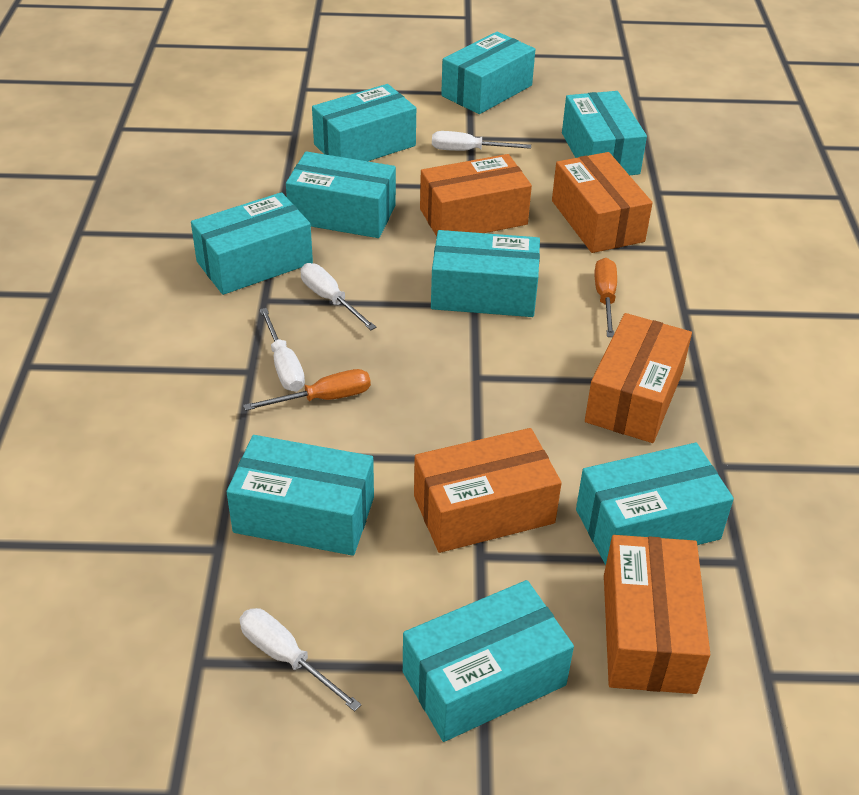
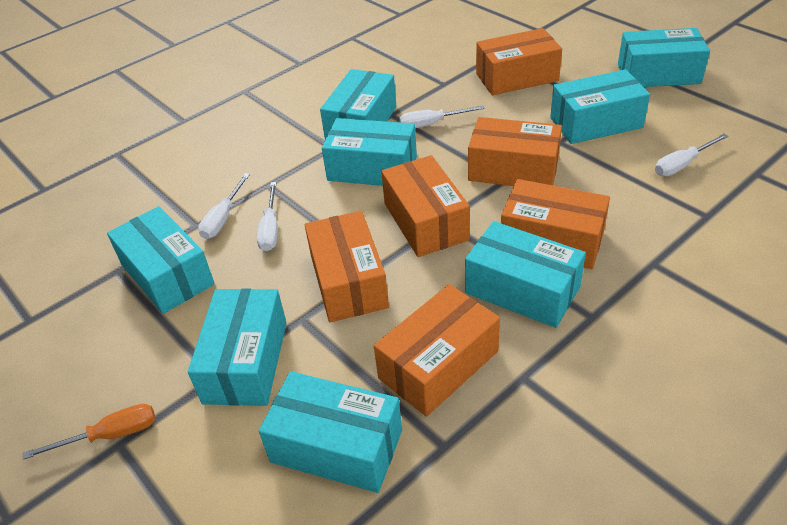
orange box: [414,428,562,553] [420,154,532,236] [552,152,653,253] [585,313,692,443] [604,535,710,694] = 5 -> [305,211,389,322] [374,284,500,417] [381,155,470,257] [468,117,562,186] [476,28,562,95] [501,179,610,269] = 6
orange screwdriver: [243,369,371,411] [595,258,617,337] = 2 -> [23,404,155,460] = 1
turquoise box: [191,192,313,295] [227,435,374,556] [286,151,396,238] [312,84,416,161] [403,580,574,742] [431,230,540,317] [441,32,535,114] [562,91,647,175] [576,443,734,565] = 9 -> [107,206,215,314] [188,289,287,406] [259,371,402,493] [320,69,396,140] [322,118,417,186] [465,221,586,328] [550,69,650,144] [618,28,710,87] = 8

